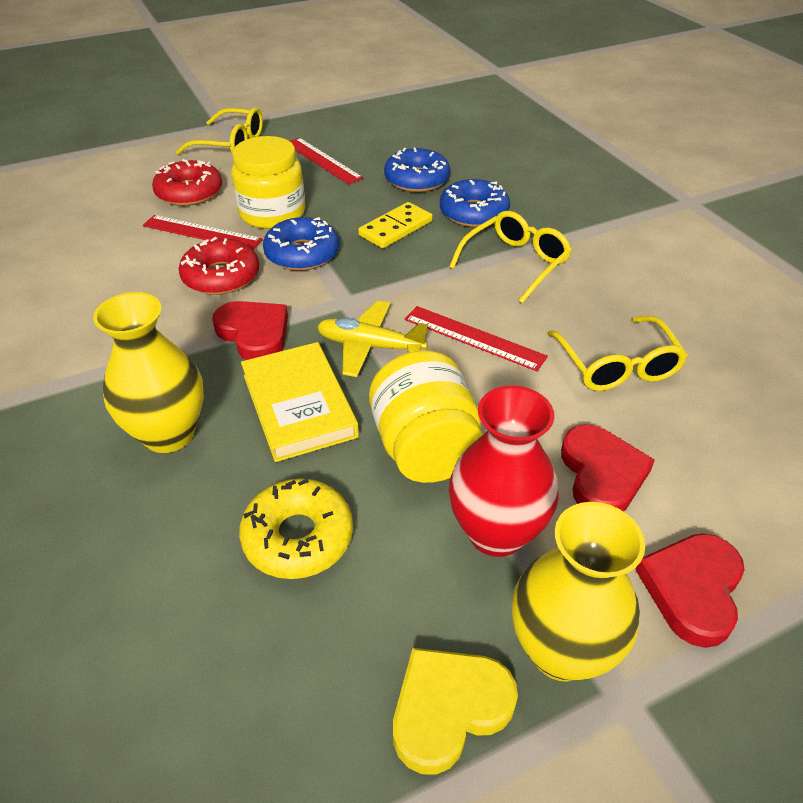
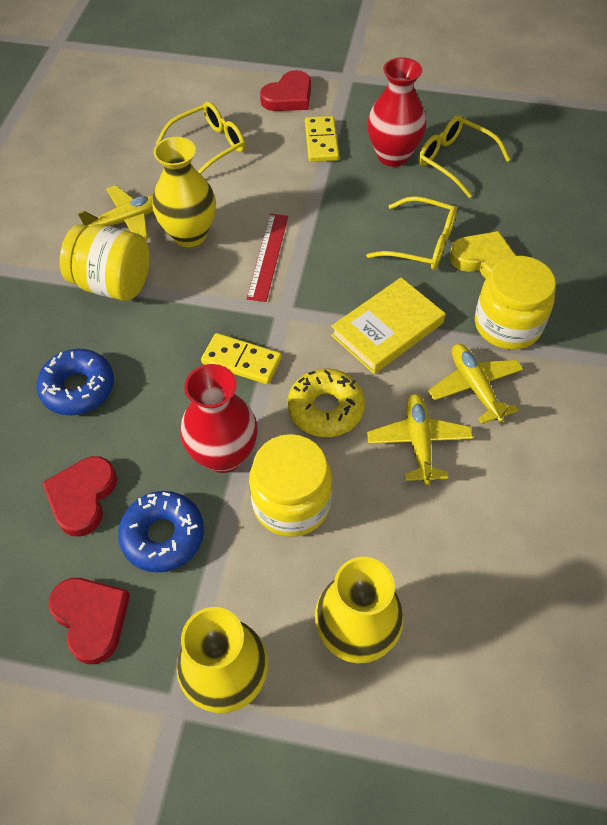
blue donut: [263,217,339,271] [384,148,450,192] [440,179,510,227] = 3 -> [37,349,114,415] [118,491,204,573] = 2
red donut: [152,159,222,206] [179,237,259,295] = 2 -> none = 0
red ruler: [143,215,263,250] [290,138,363,184] [405,306,548,371] = 3 -> [247,214,288,302] = 1
red vase: [449,385,559,557] = 1 -> [180,364,258,473] [367,57,426,167] = 2
yellow domino: [358,202,433,248] = 1 -> [201,333,282,385] [305,116,339,162] = 2
yellow jar: [231,136,305,229] [369,350,483,483] = 2 -> [60,224,150,301] [249,434,332,537] [475,256,556,350] = 3
yellow plane: [317,301,428,377] = 1 -> [78,185,153,241] [367,394,473,485] [428,344,523,424] = 3
yellow vase: [93,292,204,453] [512,502,645,682] = 2 -> [152,137,216,247] [177,607,268,713] [315,557,404,663] = 3

